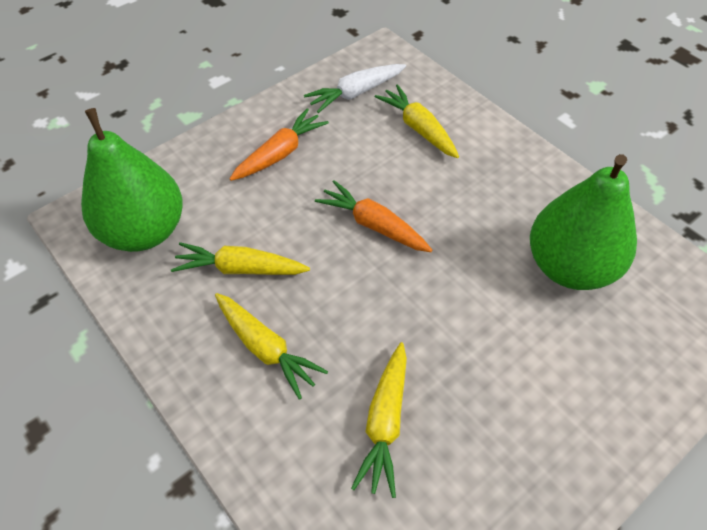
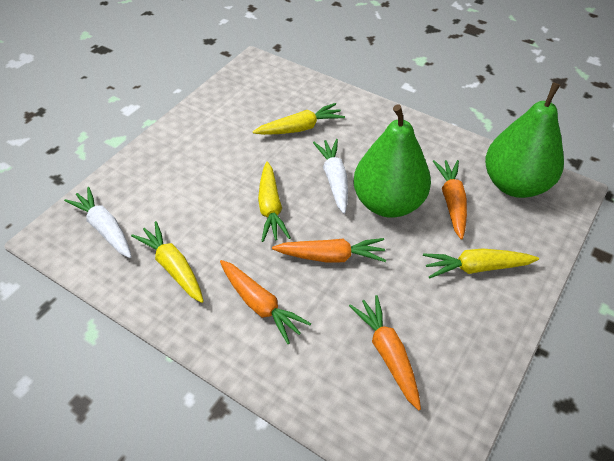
orange carrot: [229,108,329,181] [315,180,432,252] = 2 -> [220,260,311,344] [272,238,386,263] [349,295,421,411] [433,160,467,240] = 4
white carrot: [304,64,406,113] = 1 -> [64,187,132,258] [313,139,348,214] = 2

